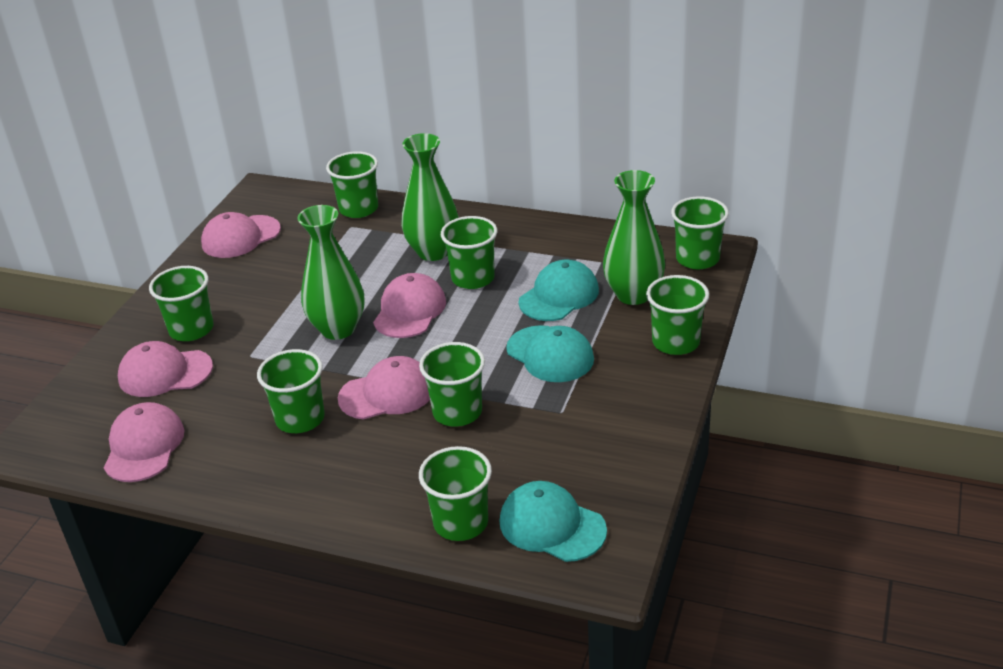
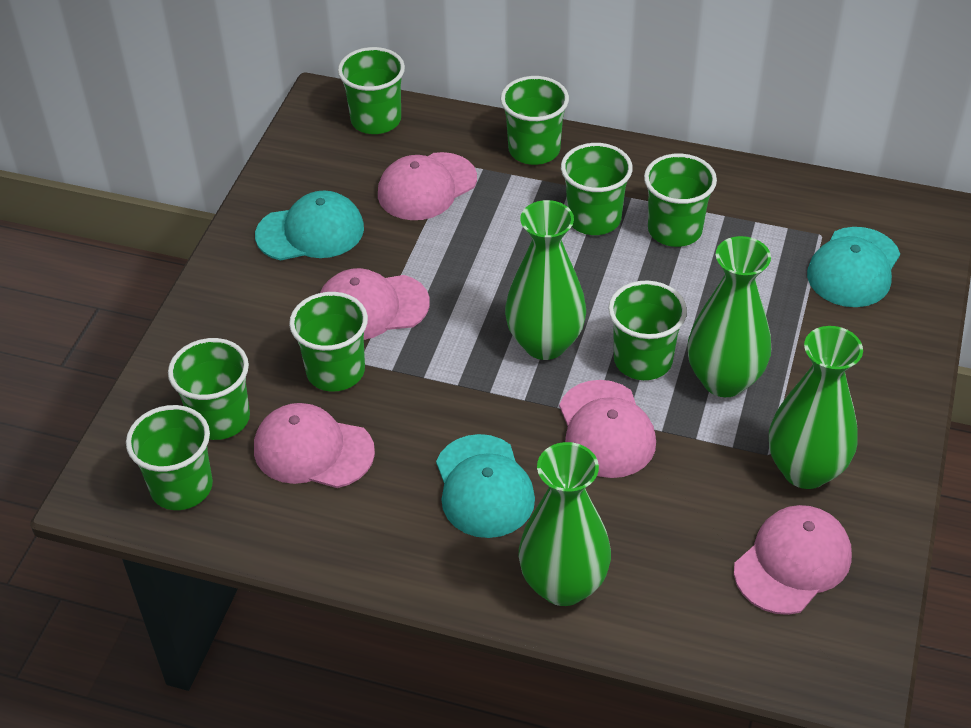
green vase: [297,205,364,340] [401,133,459,261] [603,170,665,305] = 3 -> [505,200,586,360] [519,442,611,606] [688,236,771,397] [769,326,863,489] = 4

